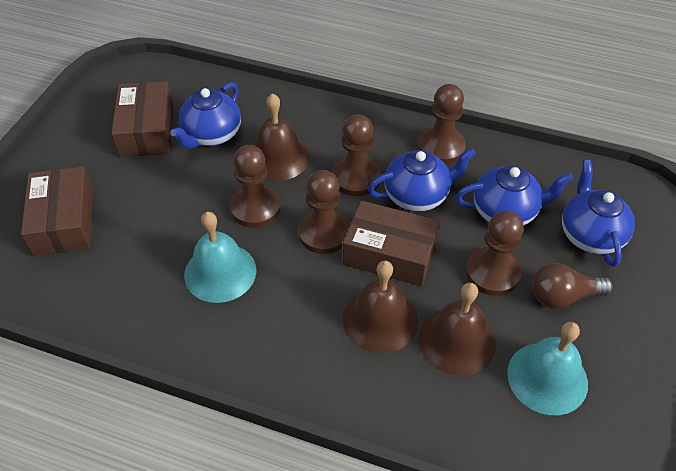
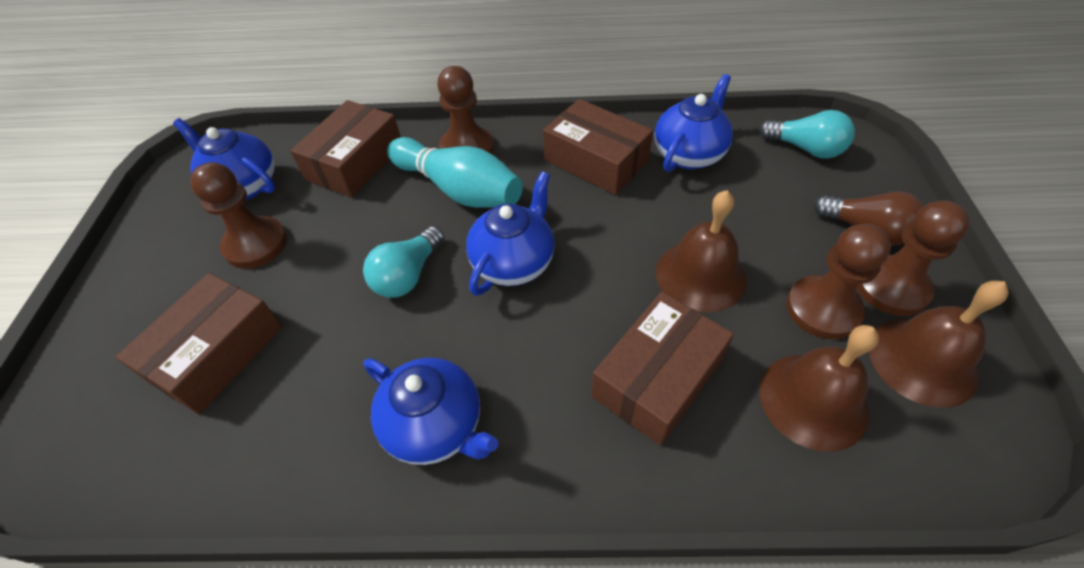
brown box: [21,166,93,256] [111,81,174,157] [343,200,440,286] = 3 -> [116,273,282,415] [290,100,401,197] [543,99,653,195] [591,292,734,446] = 4
brown pawn: [230,145,281,228] [298,170,350,254] [332,114,381,196] [418,84,466,164] [466,211,524,296] = 5 -> [190,162,287,269] [437,66,494,154] [786,224,891,339] [857,200,970,316] = 4
turquoise bell: [184,212,257,303] [507,322,588,415] = 2 -> none = 0
turquoise bowling pin: none = 0 -> [387,137,523,208] = 1
turquoise light bulb: none = 0 -> [363,226,444,298] [759,110,855,159] = 2

